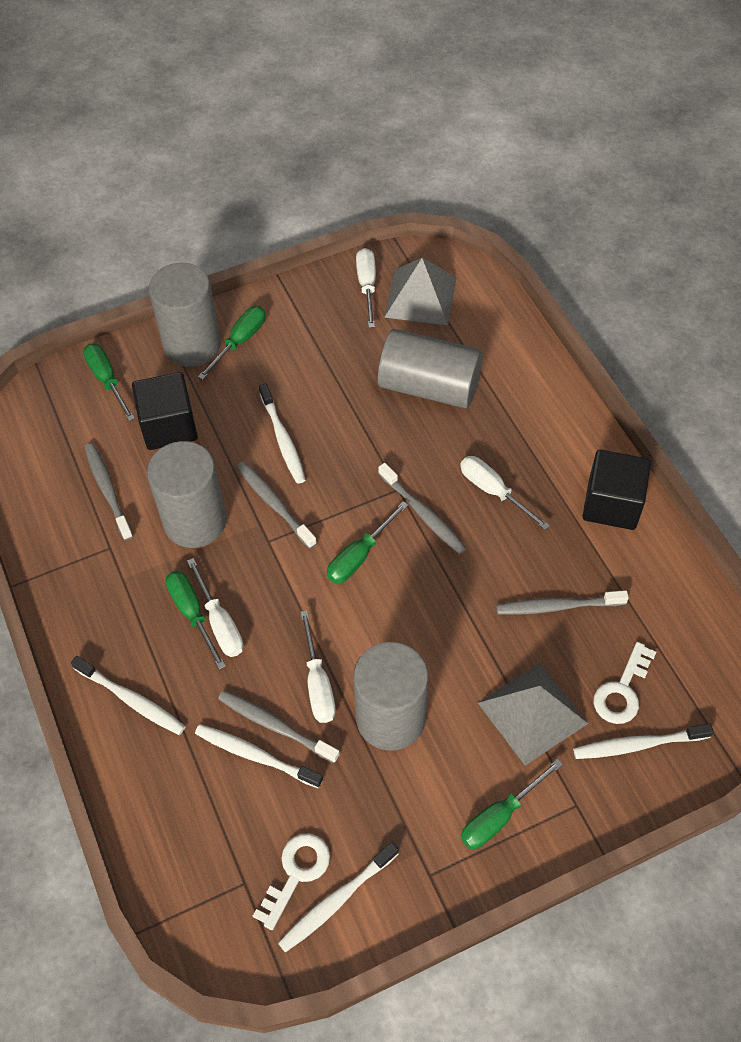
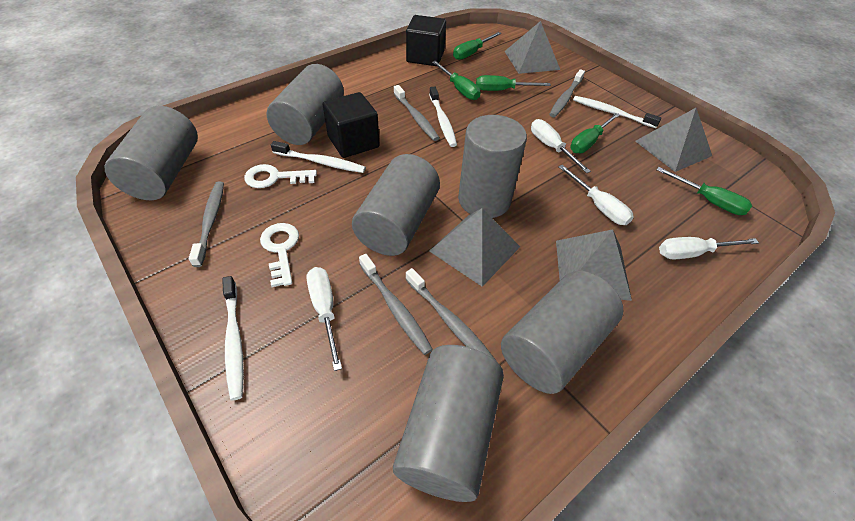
grey cylinder: [147,441,227,548] [149,263,221,367] [353,642,428,750] [378,329,483,408] = 4 -> [105,106,198,200] [267,64,344,145] [352,154,440,256] [393,345,504,502] [458,115,527,218] [501,271,623,394] = 6
grey pyramid: [384,258,457,325] [478,663,588,766] = 2 -> [429,208,520,287] [504,21,560,74] [556,229,632,301] [635,108,712,172] = 4
white toothbrush: [71,656,186,735] [195,724,323,788] [259,383,305,484] [278,842,398,953] [573,723,714,759] = 5 -> [222,276,244,401] [271,141,366,173] [429,87,457,147] [573,96,661,128] = 4

